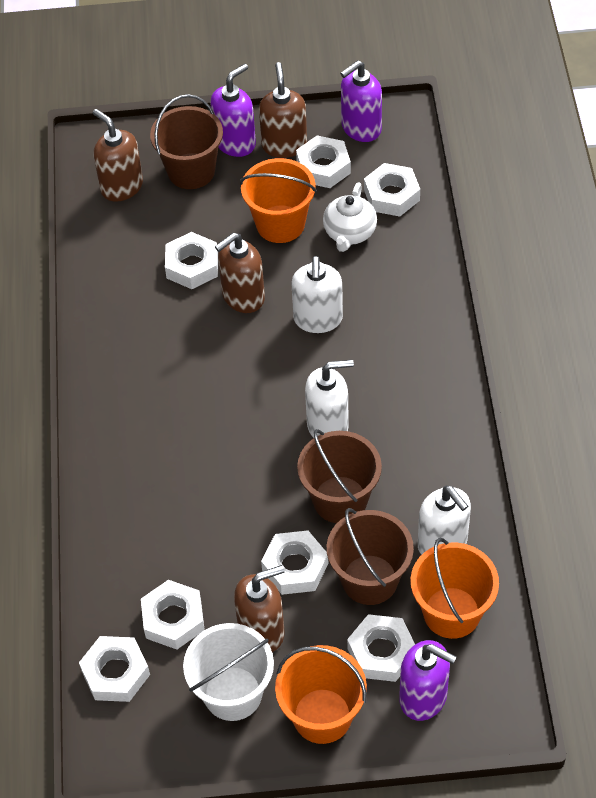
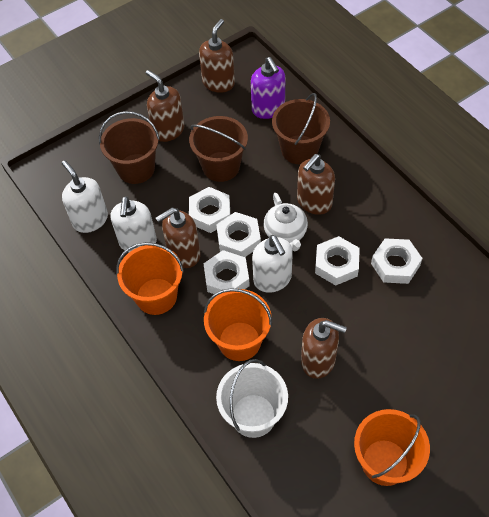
brown soap dispenser: [93,109,143,202] [215,233,265,313] [234,565,285,652] [259,62,307,158] = 4 -> [146,70,185,142] [156,208,201,268] [199,19,235,93] [297,154,335,215] [301,318,347,379] = 5
purple soap dispenser: [210,63,256,157] [340,60,382,142] [399,640,457,721] = 3 -> [251,57,285,119] = 1
white nut: [79,636,150,702] [141,580,205,650] [165,232,218,289] [261,530,328,595] [296,135,351,188] [347,614,415,682] [364,163,420,217] = 7 -> [189,187,230,233] [203,250,250,294] [216,212,261,257] [315,236,360,286] [371,238,422,284] = 5

